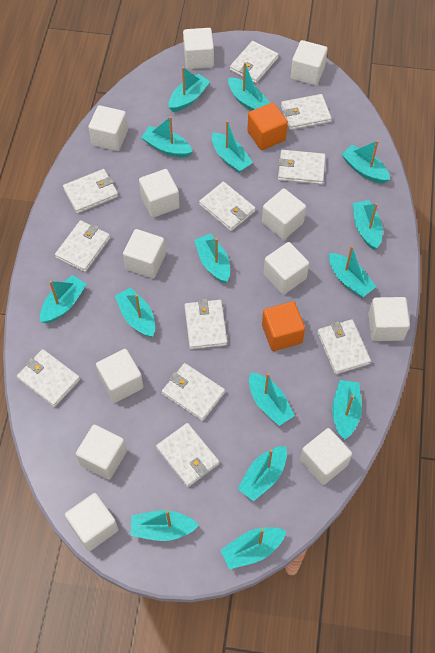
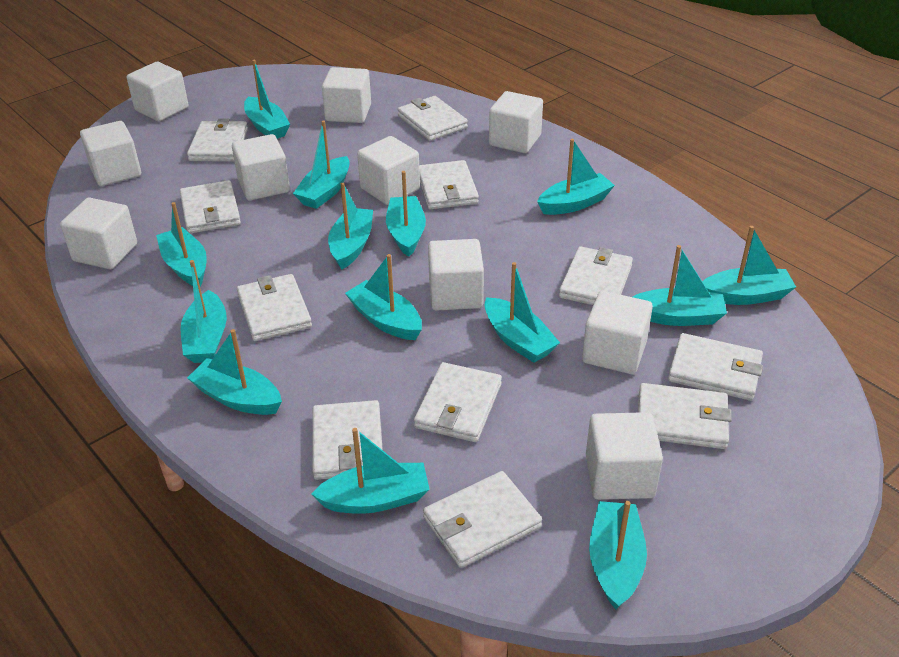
orange cube: [247,102,288,150] [262,301,305,351] = 2 -> none = 0
turquoise boat: [40,275,87,324] [115,287,155,338] [131,510,199,541] [141,116,193,158] [169,67,210,112] [194,234,230,283] [212,120,253,173] [220,527,286,569] [228,62,270,111] [238,446,287,501] [249,372,295,426] [329,246,376,297] [332,380,362,440] [341,140,390,184] [353,200,383,250] = 15 -> [156,202,207,286] [180,260,227,363] [187,329,282,415] [244,60,290,139] [293,121,349,209] [311,428,430,514] [328,183,373,270] [345,254,422,340] [386,171,426,257] [484,262,560,363] [537,139,615,215] [589,501,647,609] [633,245,727,326] [702,226,796,305] = 14
white cube: [65,493,119,551] [76,425,127,480] [88,105,128,151] [96,349,144,403] [123,229,166,278] [139,169,180,218] [183,28,214,69] [262,188,306,240] [263,242,309,295] [291,40,328,86] [300,428,352,485] [368,297,410,341] = 12 -> [60,197,137,269] [80,121,141,186] [127,62,189,122] [232,134,290,201] [322,67,371,123] [357,136,420,205] [428,239,484,311] [489,91,543,153] [582,291,653,374] [586,412,663,500] = 10

